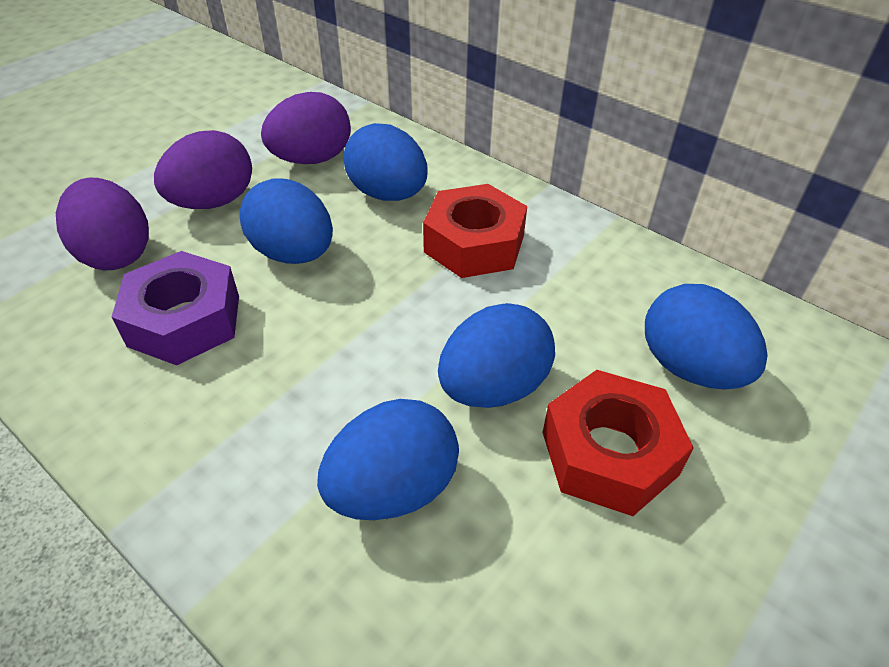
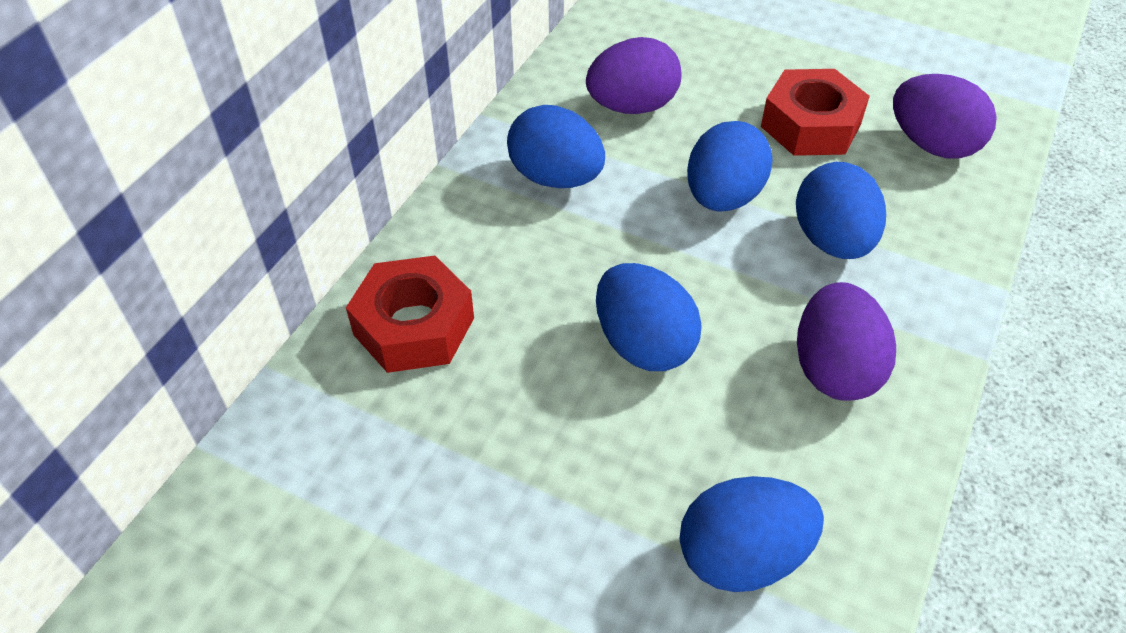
purple nut: [112,251,239,365] = 1 -> none = 0

